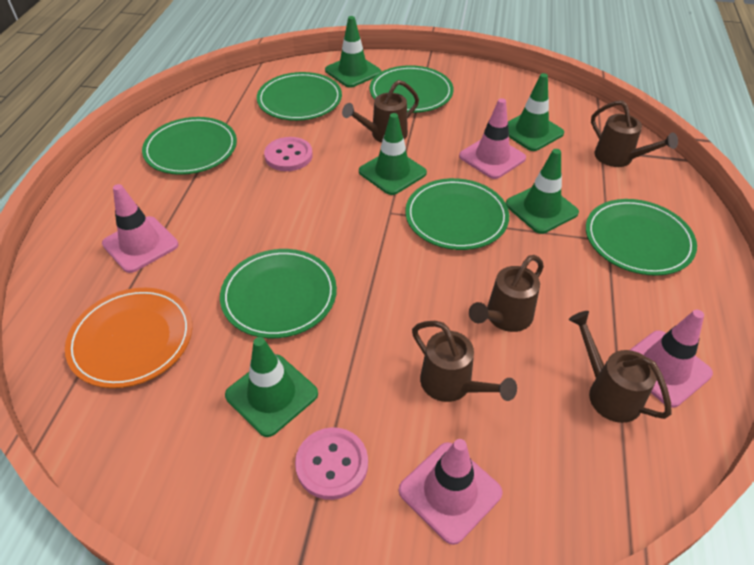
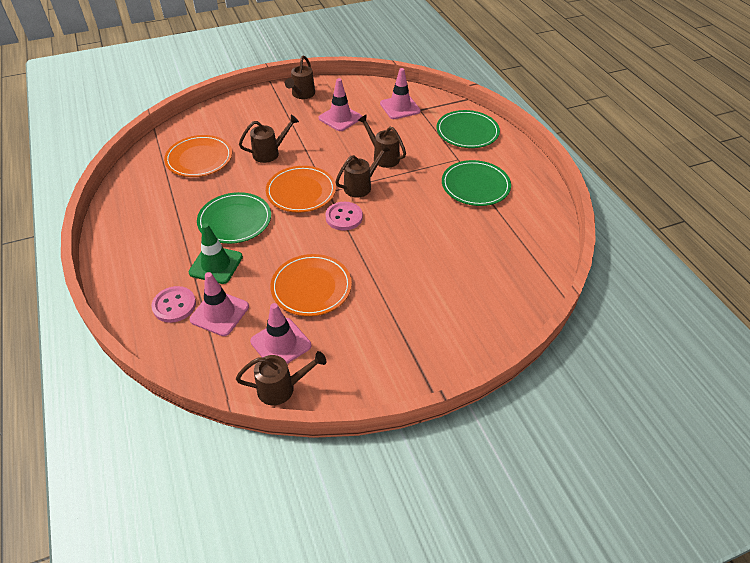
green plate: [142,117,237,175] [220,249,337,338] [257,72,342,121] [370,65,454,113] [405,178,509,250] [586,199,697,276] = 6 -> [197,192,271,244] [437,110,500,148] [442,160,511,206] = 3
green traffic cone: [225,337,318,437] [325,16,381,88] [359,113,427,195] [506,149,579,234] [508,73,564,151] = 5 -> [188,223,243,284] = 1
orange plate: [65,288,192,388] = 1 -> [164,135,232,177] [266,166,336,213] [270,254,352,316] = 3

